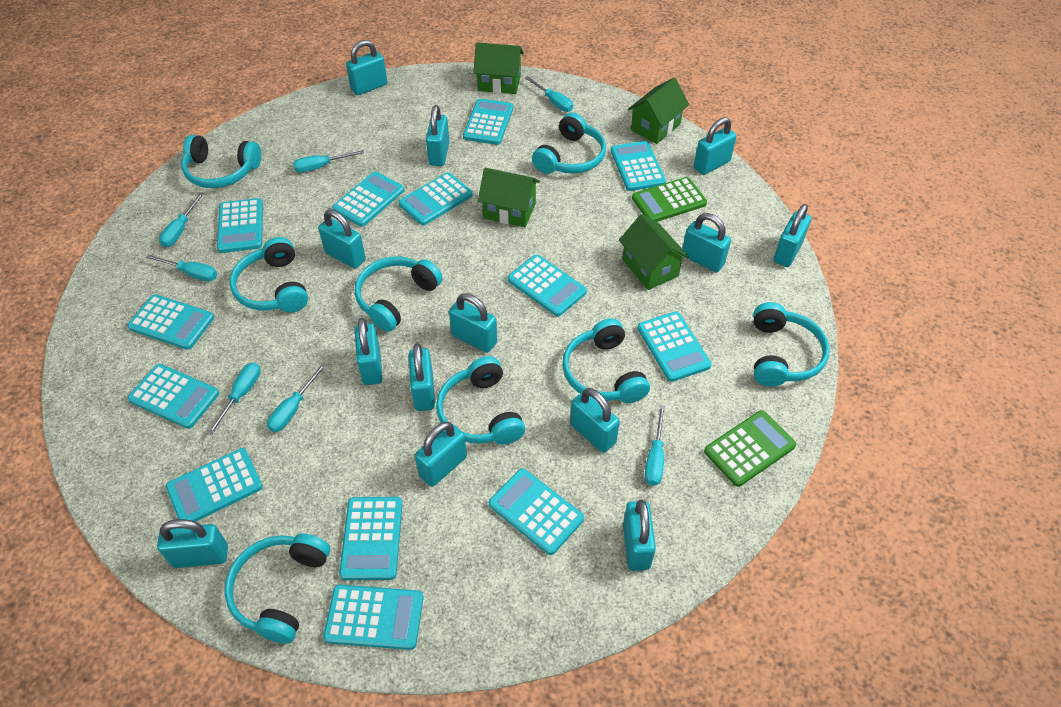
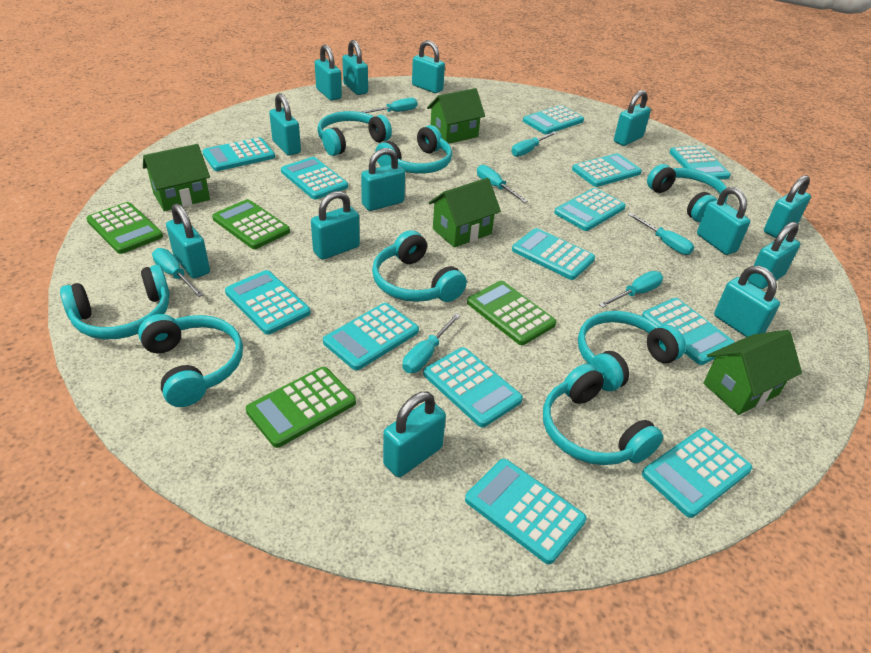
green calculator: [632,177,707,222] [704,410,796,487] = 2 -> [86,202,163,254] [212,199,290,249] [246,367,356,448] [467,281,556,345] = 4

